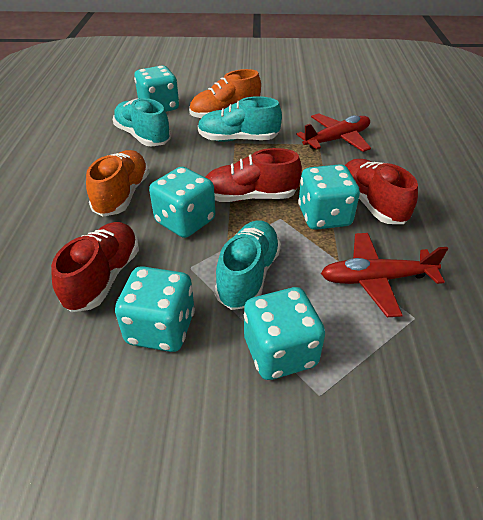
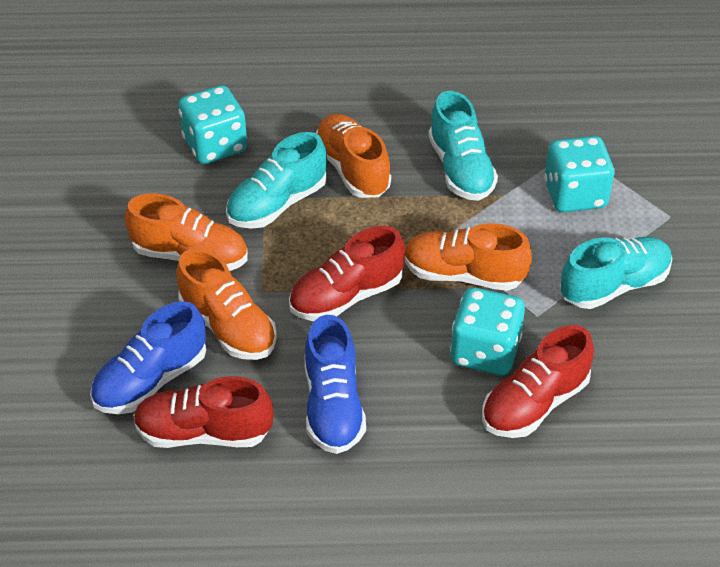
blue shoe: none = 0 -> [90,301,206,414] [305,315,366,454] = 2
orange shoe: [86,150,149,217] [189,69,261,118] = 2 -> [125,193,248,271] [176,248,277,360] [316,113,391,198] [404,223,532,291] = 4
red plane: [296,113,371,152] [321,233,448,317] = 2 -> none = 0
turquoise dice: [115,266,195,352] [134,65,179,112] [149,167,215,238] [244,287,325,380] [298,164,360,230] = 5 -> [178,85,247,164] [450,287,525,375] [544,136,615,212] = 3

